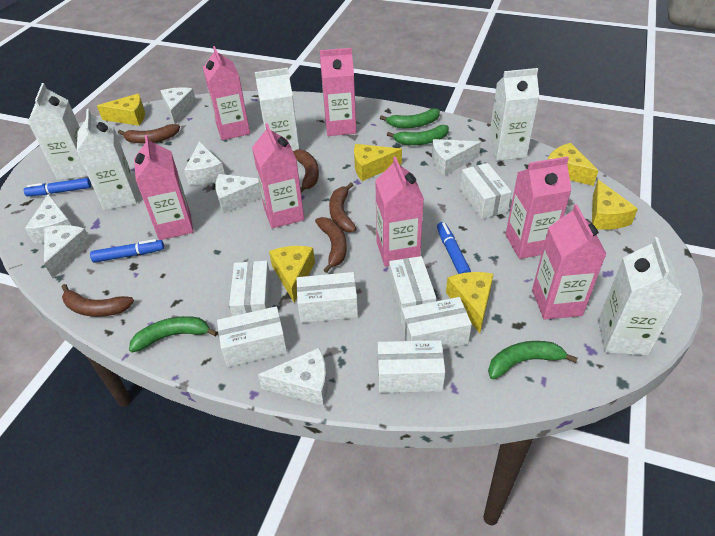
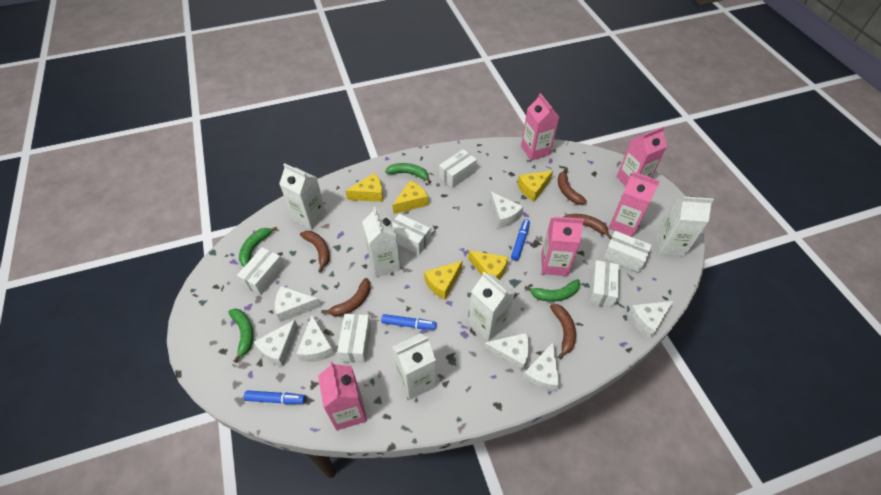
pink carton: [134,135,194,240] [203,46,250,140] [252,123,304,228] [320,48,356,136] [375,156,424,267] [506,156,572,259] [532,204,607,320] = 7 -> [318,362,367,430] [521,93,559,161] [541,217,584,276] [609,172,660,237] [617,126,667,186] = 5
white box: [217,306,287,367] [229,261,271,316] [297,272,358,323] [378,340,445,393] [389,256,436,322] [401,297,472,349] [460,163,512,219] = 7 -> [237,247,285,295] [337,314,371,363] [392,214,431,255] [439,149,477,188] [589,260,619,308] [603,231,652,272] = 6
yellow cheese: [97,94,145,126] [269,246,315,303] [354,144,402,181] [446,272,494,333] [547,143,599,186] [592,180,638,230] = 6 -> [346,173,383,202] [393,180,428,214] [424,261,462,300] [468,250,508,280] [517,171,553,202] = 5

